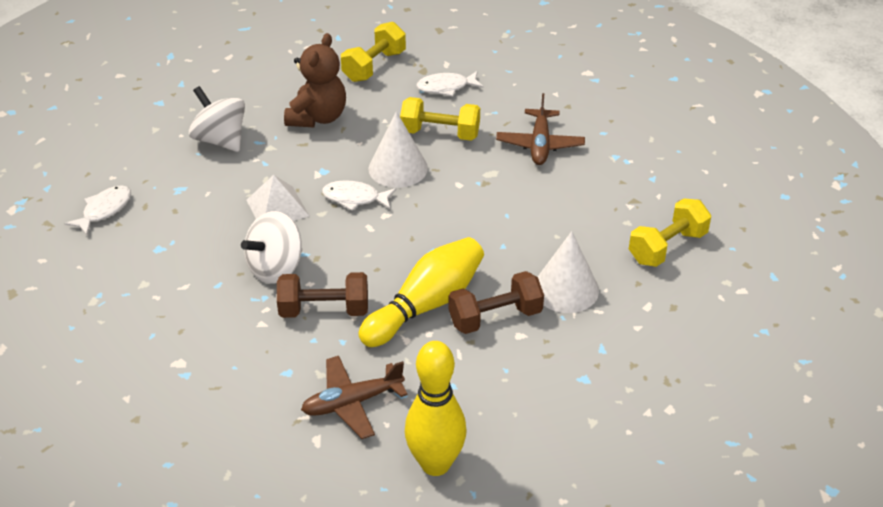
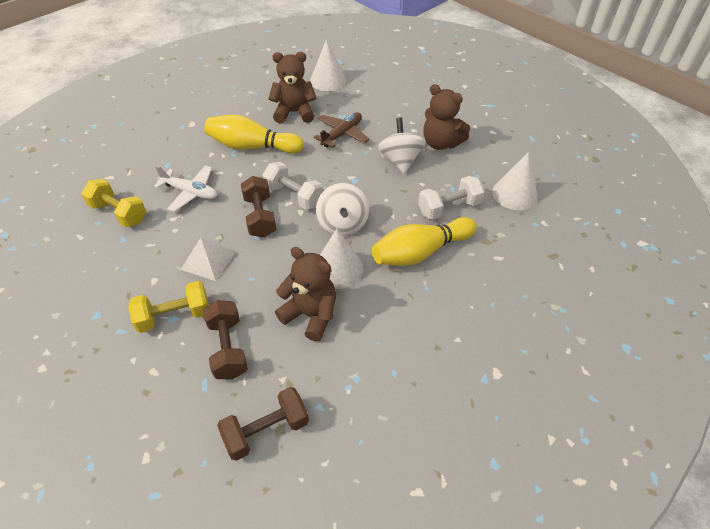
brown dumbbell: [277,272,368,318] [449,271,544,334] = 2 -> [203,300,248,379] [217,387,309,461] [241,176,277,238] = 3
brown plane: [301,356,408,439] [496,93,585,165] = 2 -> [314,112,369,148] = 1
brown teddy bear: [284,33,346,127] = 1 -> [269,52,316,124] [275,247,336,342] [423,84,470,150] = 3
white cone: [368,111,428,188] [538,231,599,313] = 2 -> [310,39,346,91] [320,228,363,289] [492,152,538,210] = 3
white dumbbell: none = 0 -> [262,162,323,210] [418,176,485,220] = 2
white fish: [65,185,131,235] [322,180,396,211] [416,71,484,96] = 3 -> none = 0
white plane: none = 0 -> [154,165,217,212] = 1
yellow dumbbell: [341,22,406,82] [400,97,480,141] [629,198,711,267] = 3 -> [81,179,146,227] [128,281,209,333] = 2

